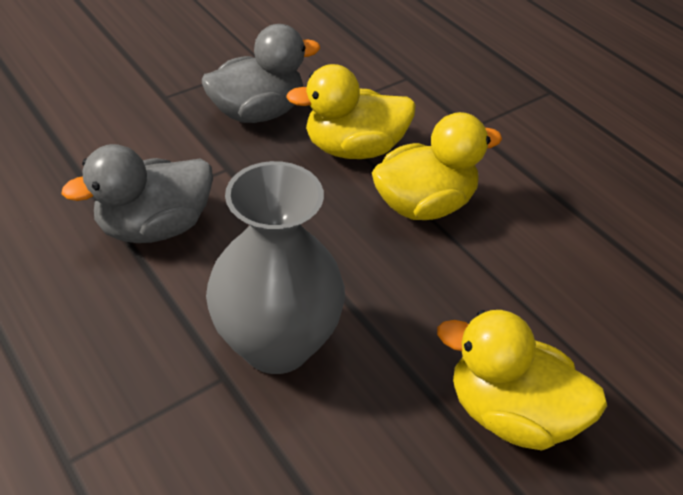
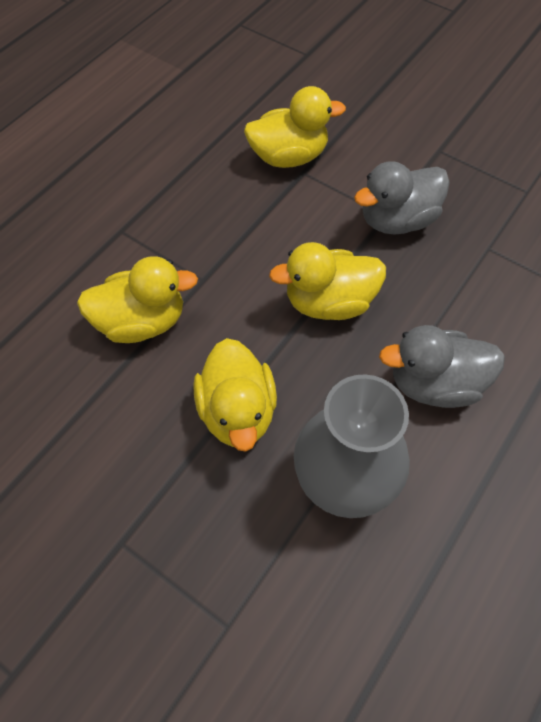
yellow duck: [286,64,416,159] [372,112,502,220] [437,310,607,450] = 3 -> [77,256,198,343] [193,338,277,452] [244,86,346,168] [269,242,386,320] = 4

